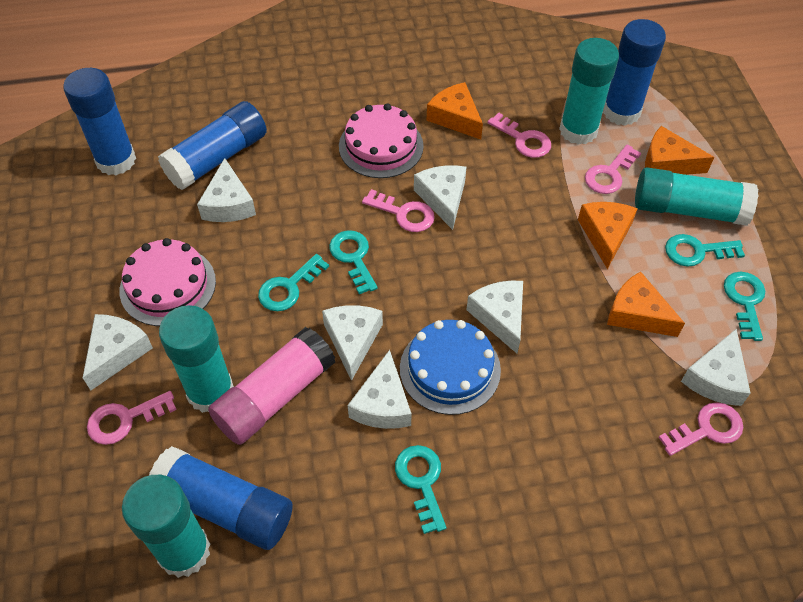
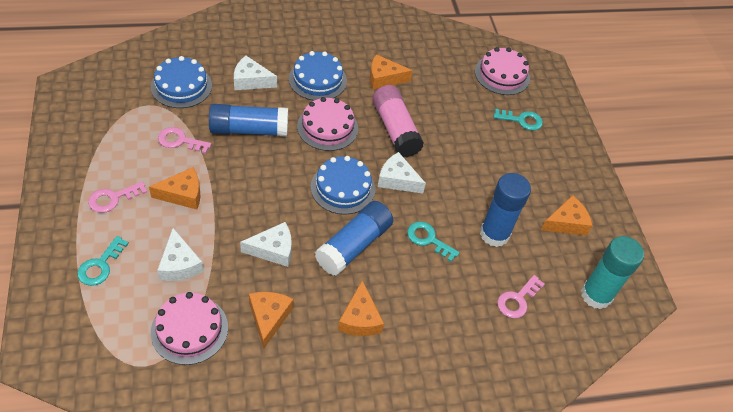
blue cake: [400,320,501,415] = 1 -> [151,56,212,108] [289,51,347,101] [311,156,375,215] = 3
blue glue stick: [63,68,136,175] [149,446,293,550] [158,101,267,190] [603,19,666,126] = 4 -> [209,104,288,137] [315,201,393,276] [480,173,531,247] = 3
orange cheese: [426,82,483,139] [578,202,638,269] [607,272,685,337] [645,126,714,175] = 4 -> [149,167,201,209] [249,292,294,349] [338,280,384,336] [370,54,413,89] [541,195,593,236] = 5
pink cake: [120,238,216,326] [339,103,424,178] = 2 -> [151,292,228,365] [297,97,358,151] [475,47,530,95] = 3
pink key: [87,391,177,445] [362,189,435,232] [487,112,551,158] [585,145,641,194] [658,402,743,456] = 5 -> [88,181,147,213] [158,127,211,154] [497,275,545,318] = 3
turquoise glue stick: [122,475,210,578] [159,305,234,413] [559,38,619,145] [635,167,758,226] = 4 -> [581,236,644,309] = 1
turquoise key: [258,254,329,311] [329,230,378,294] [395,445,446,534] [665,234,745,267] [724,272,765,341] = 5 -> [77,236,129,286] [407,221,459,262] [494,108,543,131] = 3
white cheese: [83,314,153,390] [197,158,256,222] [322,305,383,381] [348,350,412,429] [414,165,466,230] [466,281,523,353] [681,329,751,406] = 7 -> [157,228,204,281] [234,56,277,90] [240,222,292,267] [378,152,426,193] = 4

